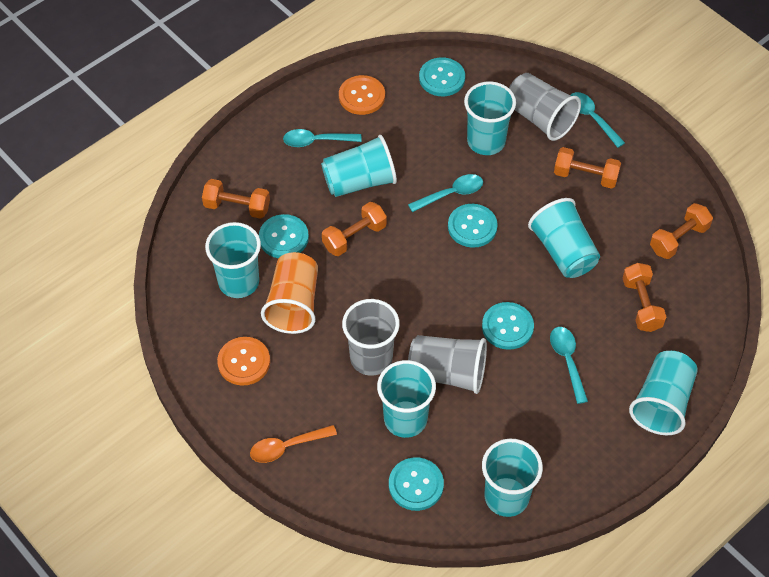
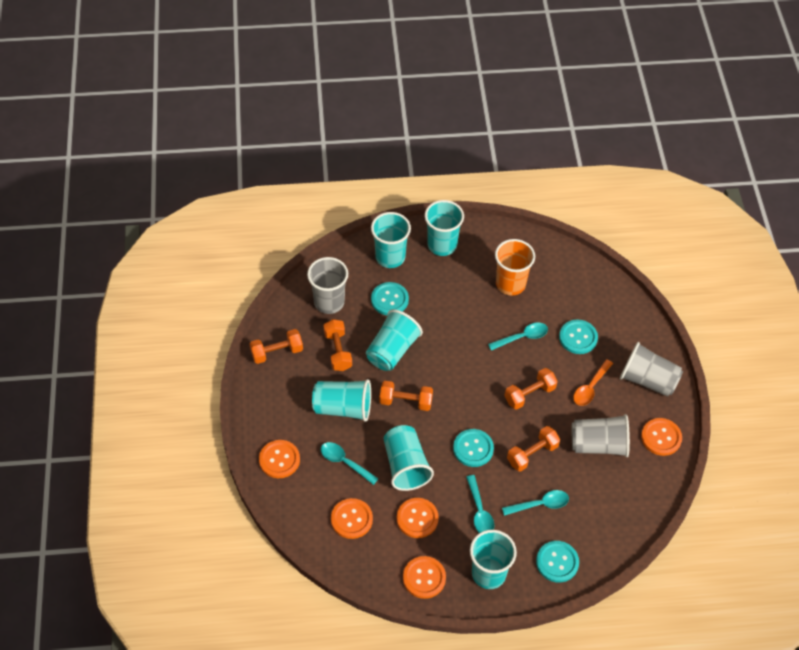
orange button: [217,337,270,385] [339,75,385,115] = 2 -> [259,440,300,478] [331,498,373,539] [397,498,439,538] [403,556,446,599] [641,418,682,456] = 5
turquoise button: [259,214,309,258] [389,457,444,511] [419,58,465,96] [448,204,498,248] [482,302,534,350] = 5 -> [371,282,409,315] [453,429,494,467] [536,541,579,583] [559,319,598,354] = 4
turquoise cup: [205,222,261,298] [321,135,397,197] [377,360,436,438] [464,81,516,155] [482,439,543,517] [528,198,600,278] [629,351,698,435] = 7 -> [312,379,371,422] [366,309,423,371] [371,212,411,268] [384,425,434,491] [425,200,464,256] [470,530,517,589] = 6

